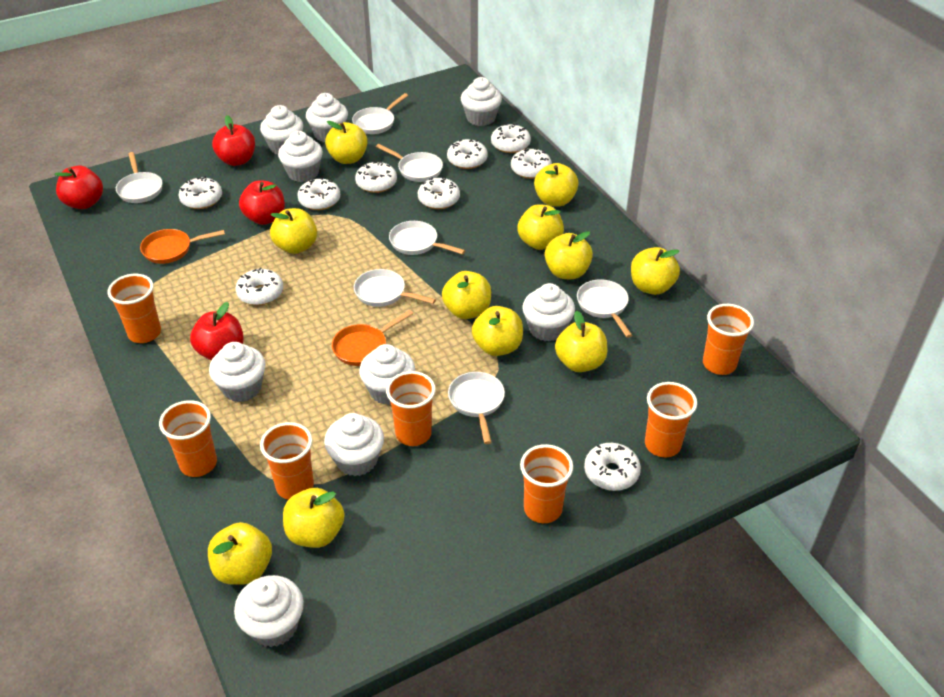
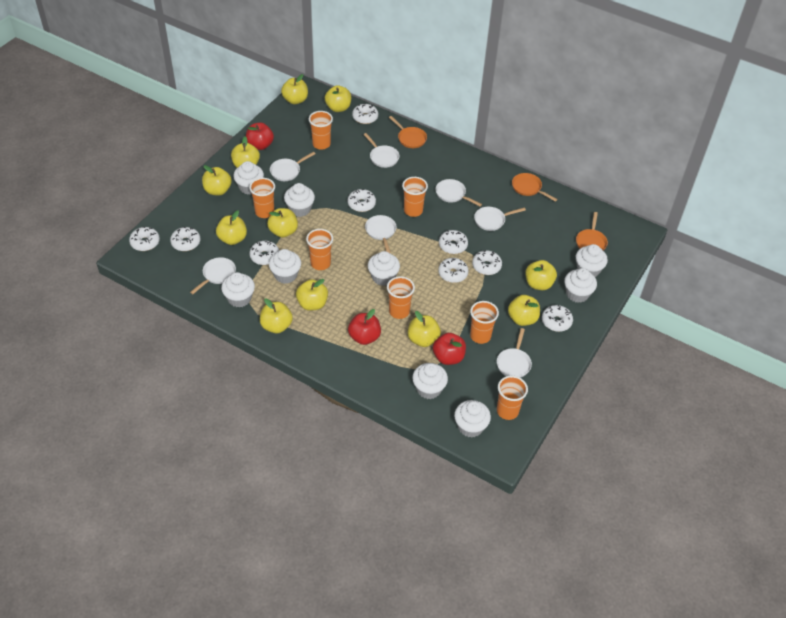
orange pan: [140,229,225,264] [332,310,413,366] = 2 -> [389,116,427,148] [512,173,558,202] [576,212,608,251] = 3
red apple: [54,166,103,209] [190,302,244,360] [212,115,255,166] [239,181,285,225] = 4 -> [246,122,274,150] [348,309,381,345] [433,333,466,365] = 3

